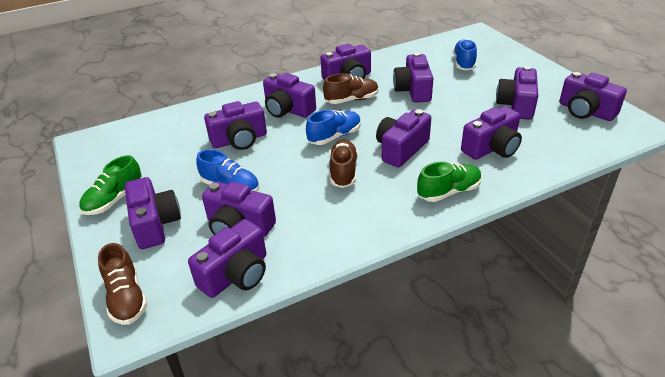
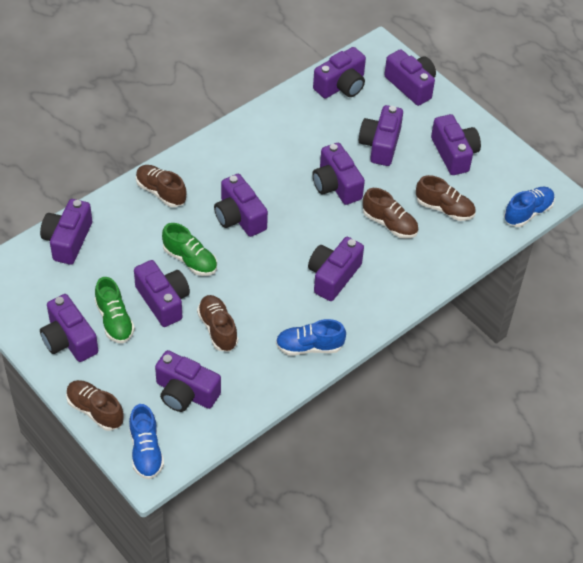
brown shoe: [98,243,147,325] [323,73,379,104] [329,140,358,188] = 3 -> [66,380,124,431] [136,165,187,207] [197,295,238,352] [363,188,418,239] [416,175,476,221] = 5

